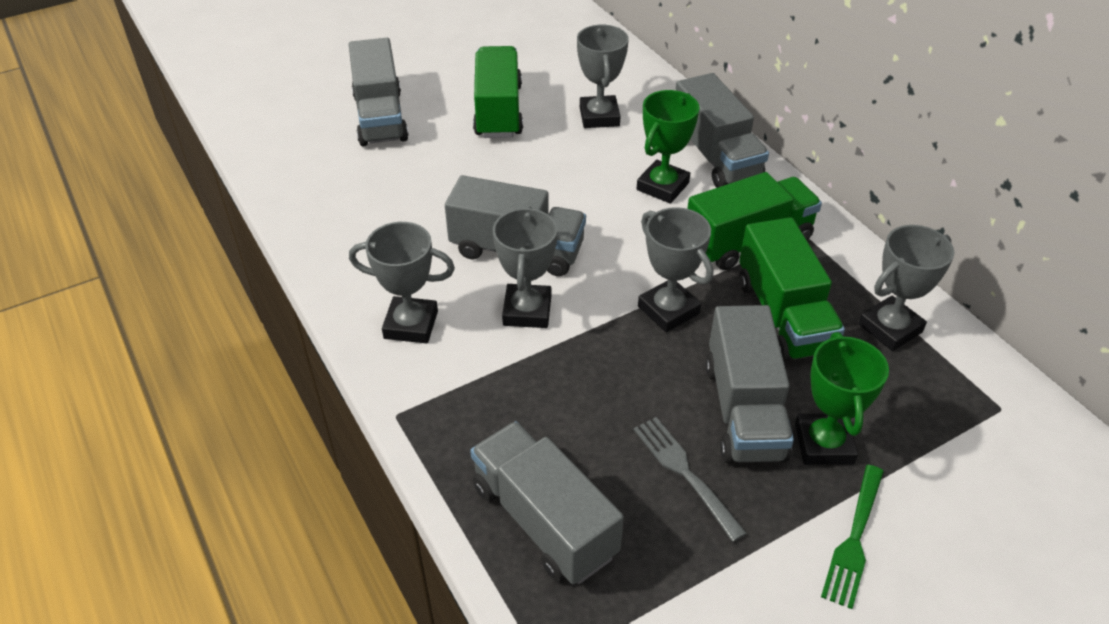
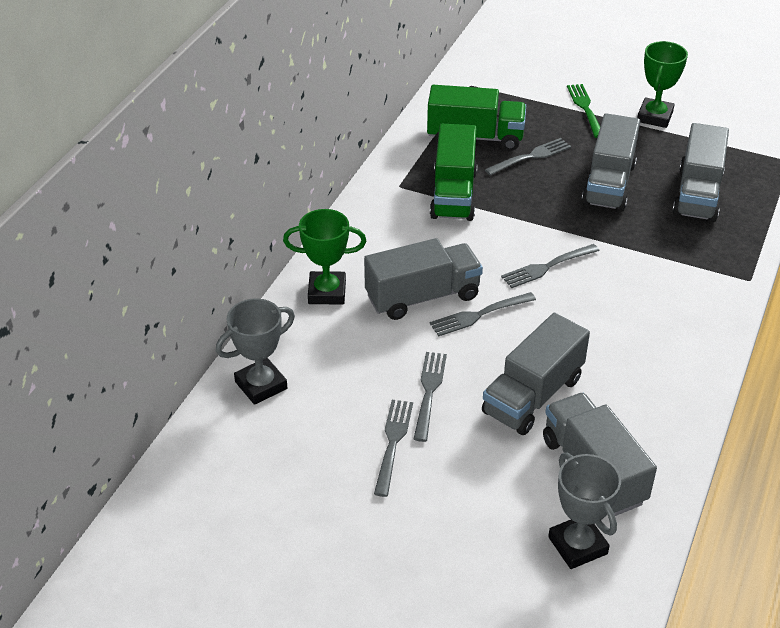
green truck: [473,46,523,138] [687,172,822,270] [739,217,845,362] = 3 -> [427,85,526,151] [430,124,478,221] = 2
grey fork: [633,417,747,542] = 1 -> [374,400,413,497] [414,352,447,442] [429,292,536,337] [485,138,571,175] [501,244,600,288] = 5
grey trophy: [349,222,455,343] [493,206,557,328] [577,25,629,128] [638,207,713,332] [858,225,954,351] = 5 -> [216,298,295,405] [548,453,621,569] = 2

